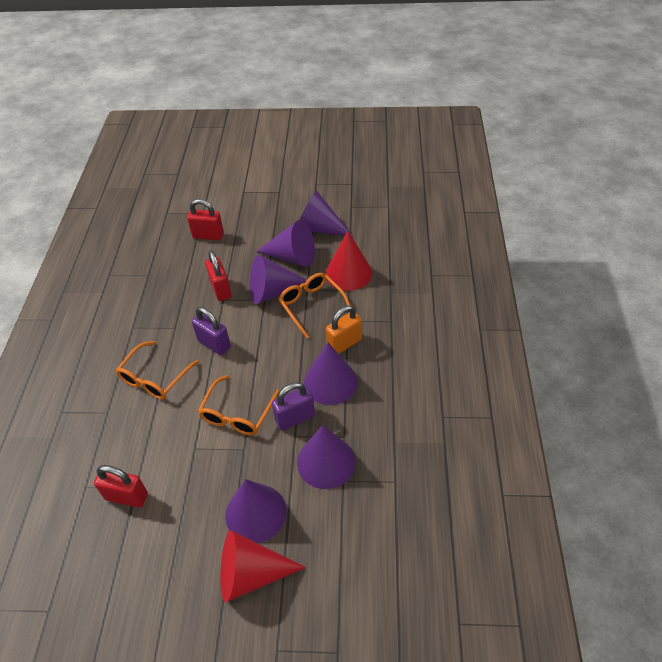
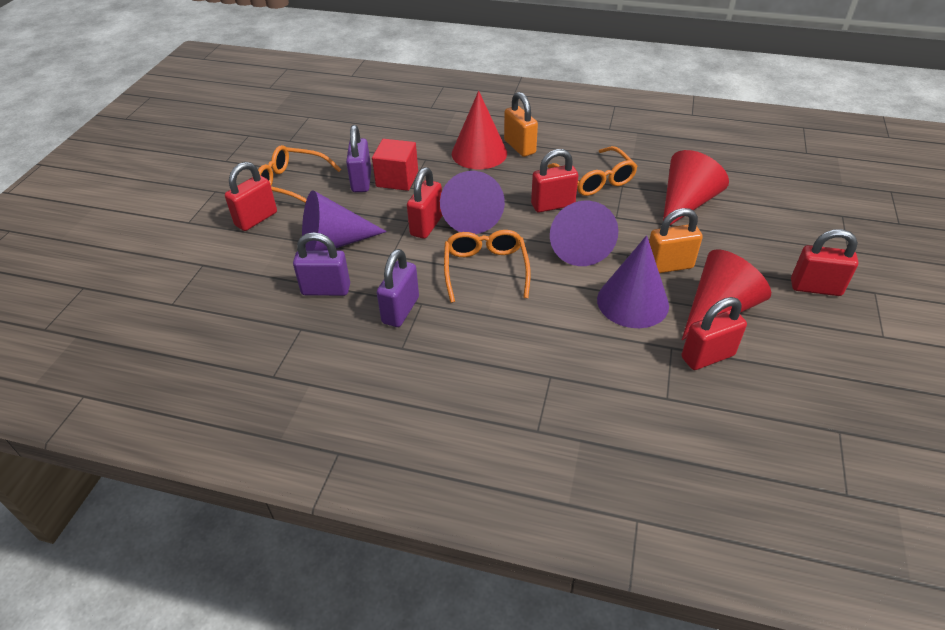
orange padlock: [326,306,362,354] = 1 -> [504,92,538,157] [649,208,703,273] = 2
purple cone: [225,479,287,543] [250,255,307,304] [256,220,315,267] [297,425,356,489] [299,190,353,237] [304,343,358,405] = 6 -> [302,190,387,250] [440,171,505,234] [550,201,618,266] [597,235,669,328] = 4
purple padlock: [192,307,231,355] [272,382,315,431] = 2 -> [293,232,350,296] [346,125,371,192] [377,249,419,327] = 3
red cone: [221,530,306,603] [326,231,372,291] = 2 -> [452,91,507,169] [663,150,729,225] [682,249,771,340] = 3
red cube: none = 0 -> [372,139,418,191] = 1
red padlock: [94,465,148,508] [187,199,224,240] [205,250,232,301] = 3 -> [225,162,277,231] [407,167,443,239] [531,149,578,213] [682,297,747,370] [791,229,858,296] = 5

